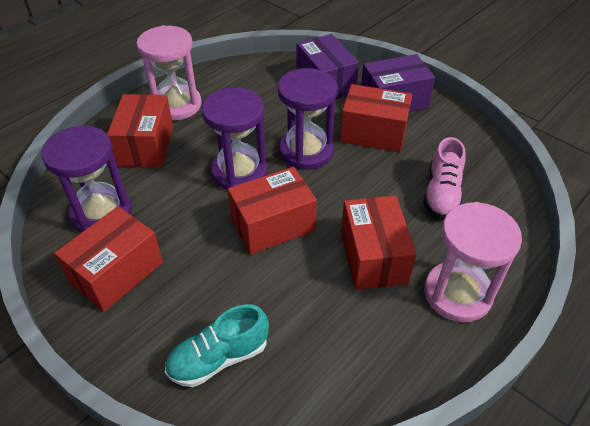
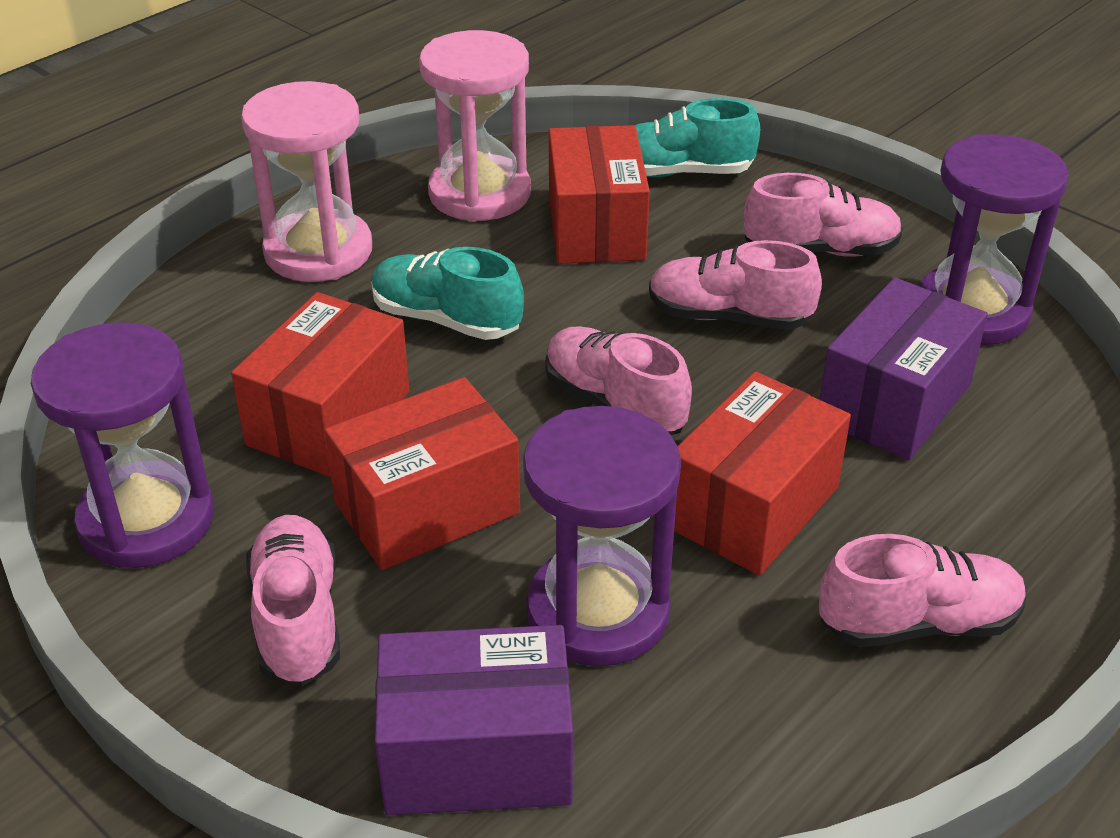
pink shoe: [424,137,466,219] = 1 -> [246,515,340,686] [545,326,692,435] [649,240,822,330] [743,173,903,257] [819,534,1026,647] = 5
red box: [54,206,163,312] [107,94,173,168] [228,167,317,255] [340,84,412,152] [341,195,416,290] = 5 -> [231,292,410,477] [324,377,520,570] [549,125,650,264] [674,372,851,575] = 4
turquoise shoe: [165,304,269,387] = 1 -> [371,247,524,340] [635,98,760,177] = 2

